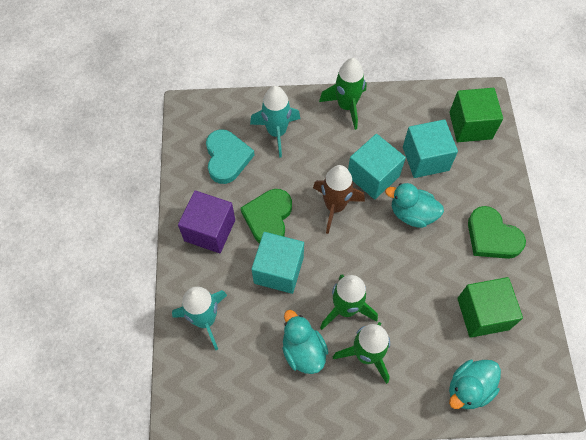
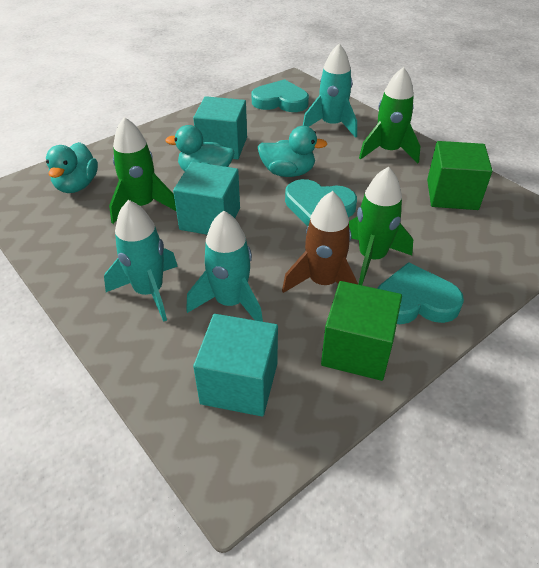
green heart: [241,189,292,244] [468,206,526,259] = 2 -> none = 0
purple cube: [178,190,235,253] = 1 -> none = 0
turquoise heart: [206,129,255,184] = 1 -> [252,79,309,112] [285,179,357,226] [377,262,464,324] = 3
turquoise rocket: [172,287,227,350] [250,86,300,158] = 2 -> [104,200,178,322] [186,211,263,322] [303,43,357,138] = 3

